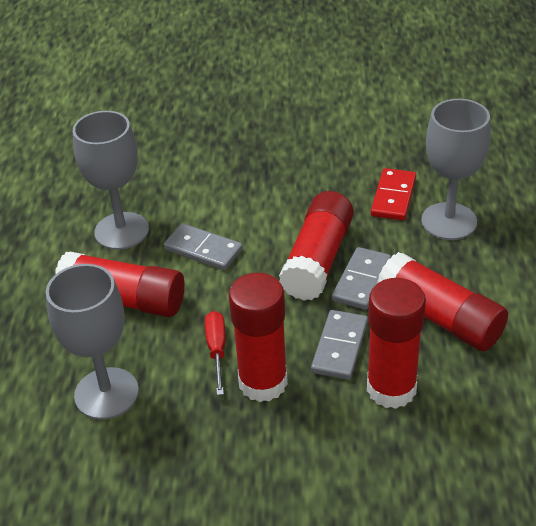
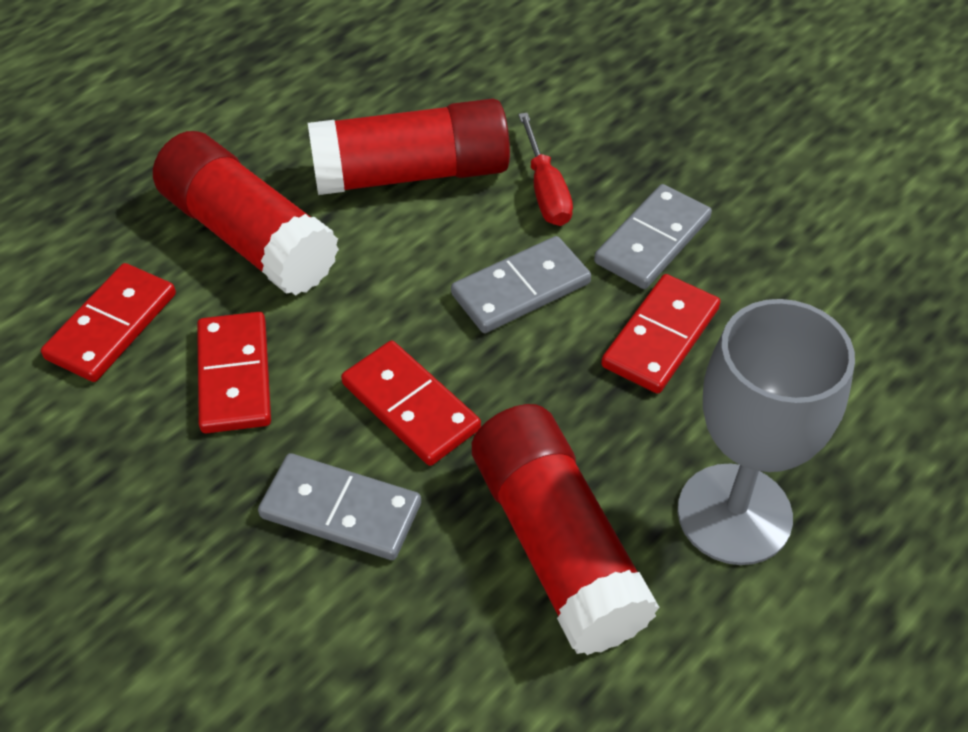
grey goblet: [46,264,139,420] [73,111,149,250] [421,99,490,240] = 3 -> [677,299,855,565] = 1
red domino: [371,168,416,220] = 1 -> [41,263,176,382] [197,312,271,433] [341,341,481,466] [601,274,720,394] = 4
red glue stick: [55,252,185,317] [229,273,288,402] [279,191,354,301] [367,278,426,409] [377,252,508,351] = 5 -> [153,131,339,296] [308,99,510,195] [472,404,660,655] = 3

